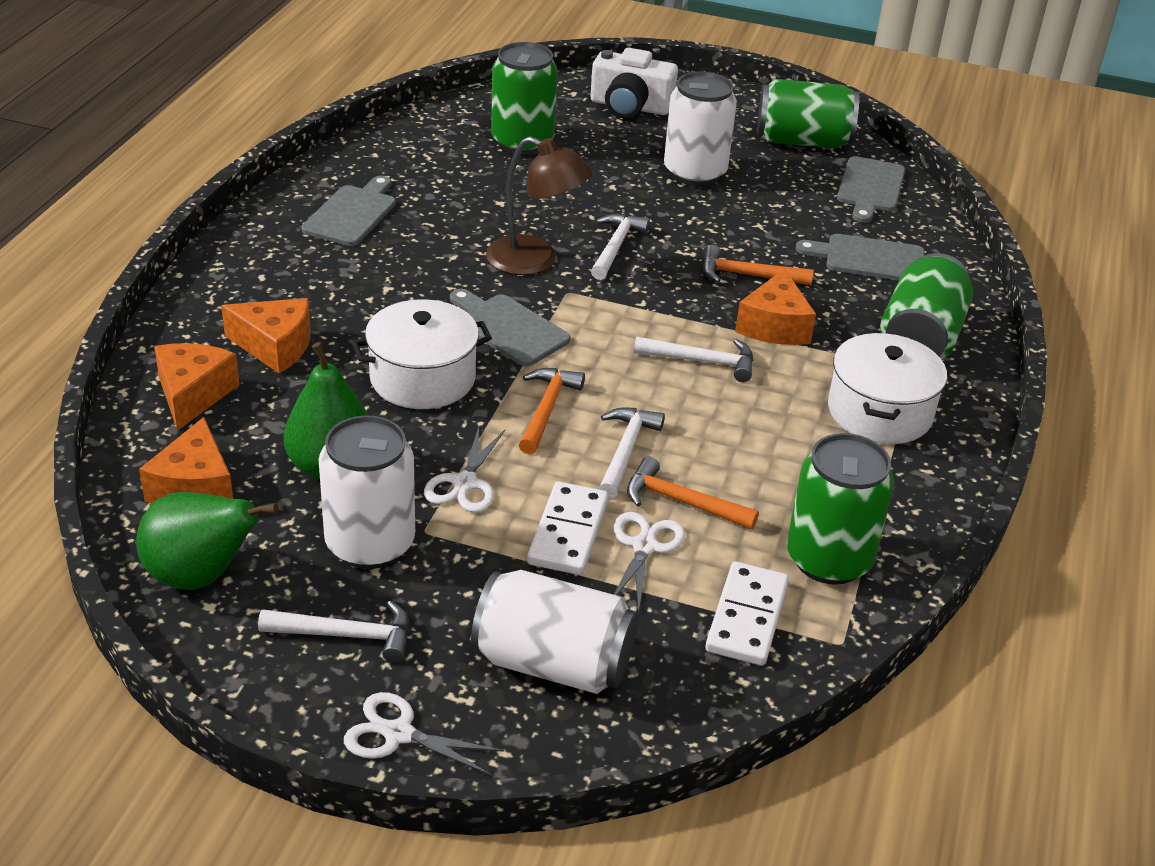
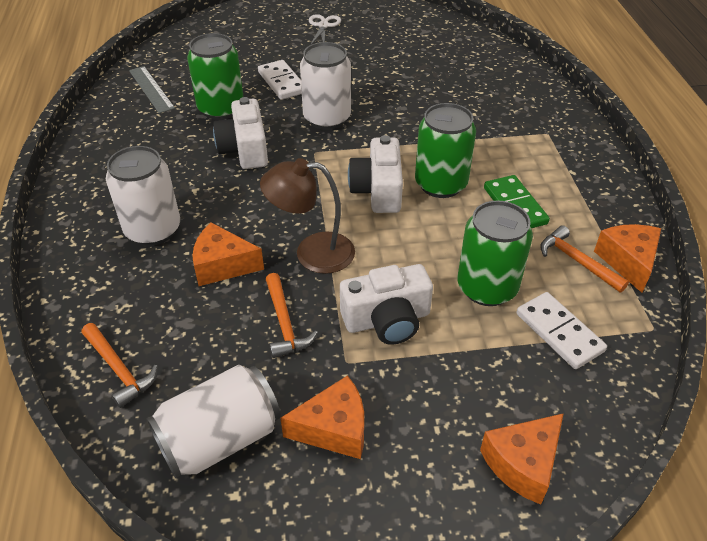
green can: [491,42,558,155] [757,79,859,149] [787,433,894,585] [880,253,973,360] = 4 -> [187,33,244,120] [415,103,476,198] [458,200,533,306] = 3
green domino: none = 0 -> [484,175,550,228] = 1
green pear: [136,492,278,590] [284,342,369,480] = 2 -> none = 0
grey cutting board: [302,176,396,246] [450,289,571,366] [796,234,925,280] [837,156,905,223] = 4 -> none = 0
grey ruler: none = 0 -> [129,66,175,113] = 1
white camera: [590,48,678,119] = 1 -> [213,97,268,169] [340,264,433,345] [348,135,403,213] = 3
white hammer: [258,600,409,663] [591,214,650,280] [599,407,665,499] [634,336,753,382] = 4 -> none = 0
white pot: [352,299,492,409] [828,333,947,444] = 2 -> none = 0
white scissors: [344,692,504,776] [424,427,505,512] [614,512,685,613] = 3 -> [309,14,341,45] = 1

